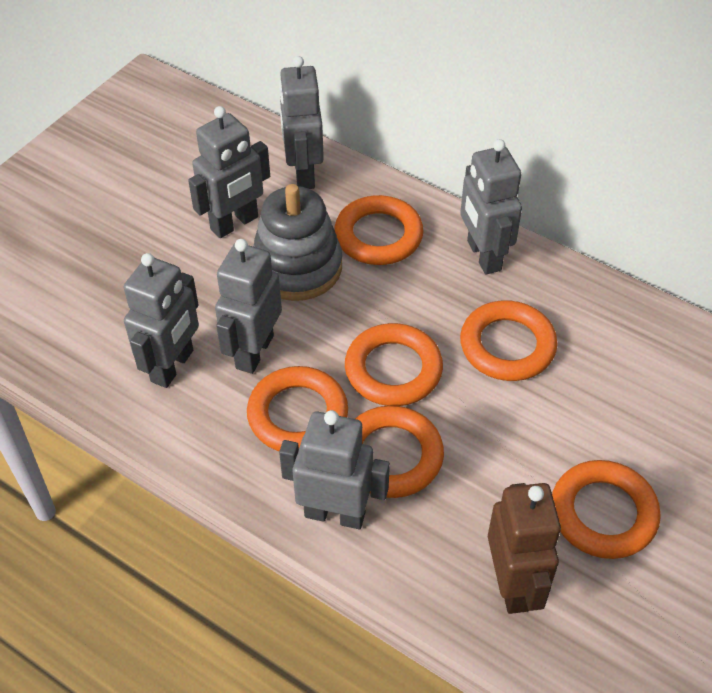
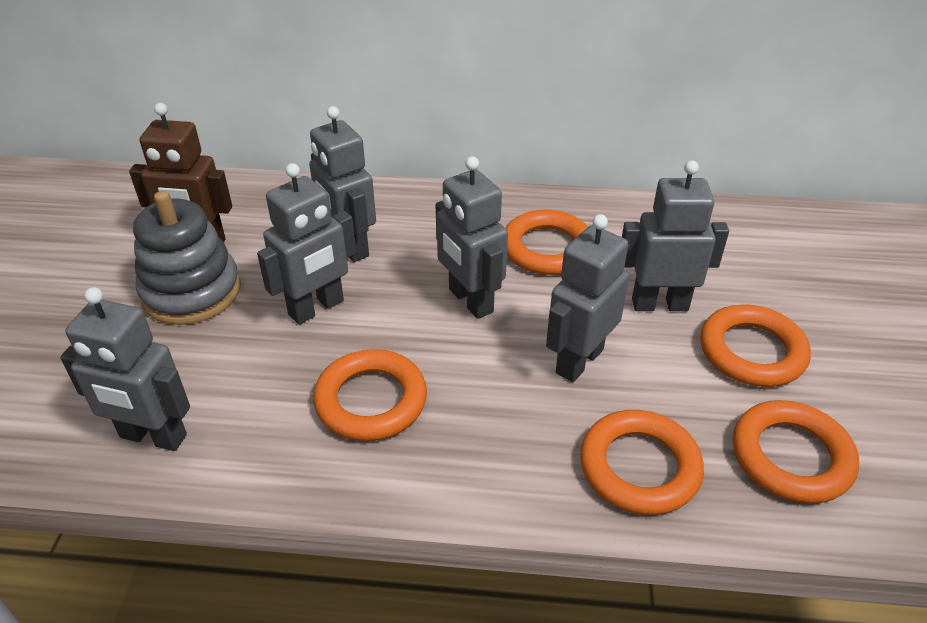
orange ring: [247,366,348,451] [334,195,424,265] [345,323,443,406] [355,406,444,498] [460,300,557,381] [552,460,661,559] = 6 -> [313,349,427,441] [506,210,588,275] [580,410,704,515] [700,304,811,387] [733,400,859,504] = 5

